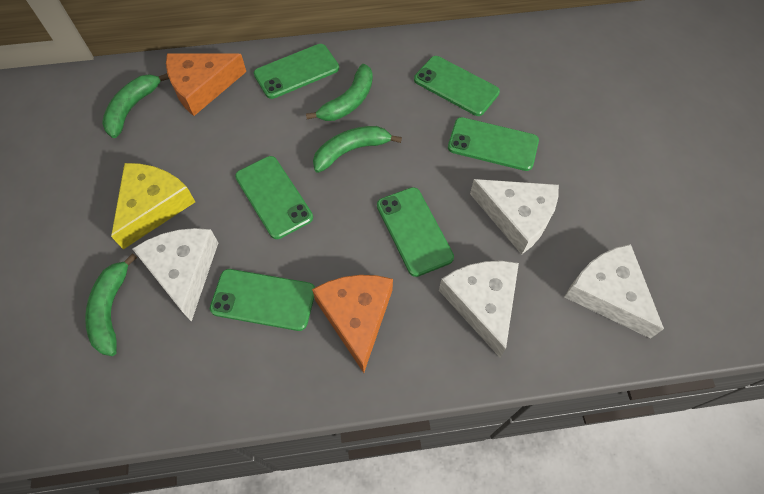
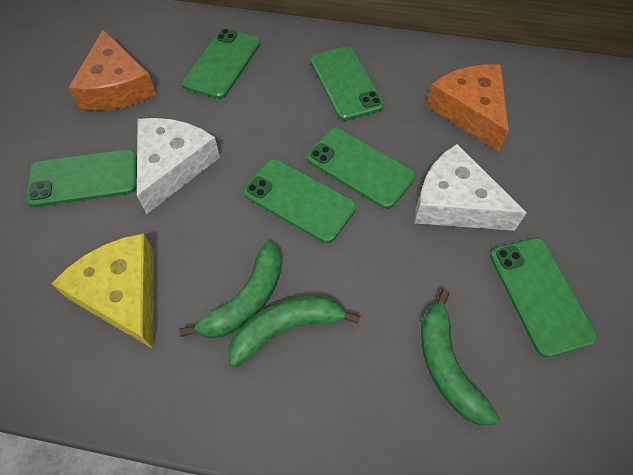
green banana: [85,253,137,356] [102,73,169,138] [306,64,373,121] [313,126,402,173] = 4 -> [179,241,282,338] [228,296,360,367] [421,289,500,425] = 3
white cheese: [132,228,218,322] [439,261,519,357] [470,179,559,255] [565,244,664,339] = 4 -> [137,118,220,214] [414,144,527,231] = 2

